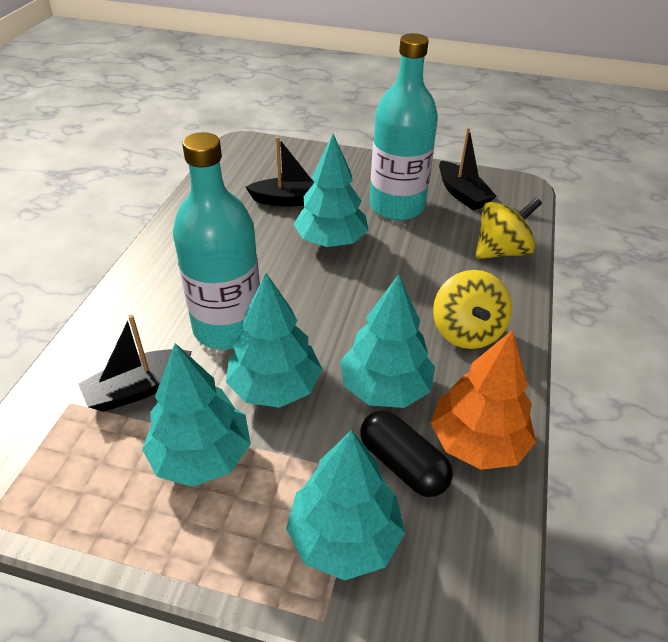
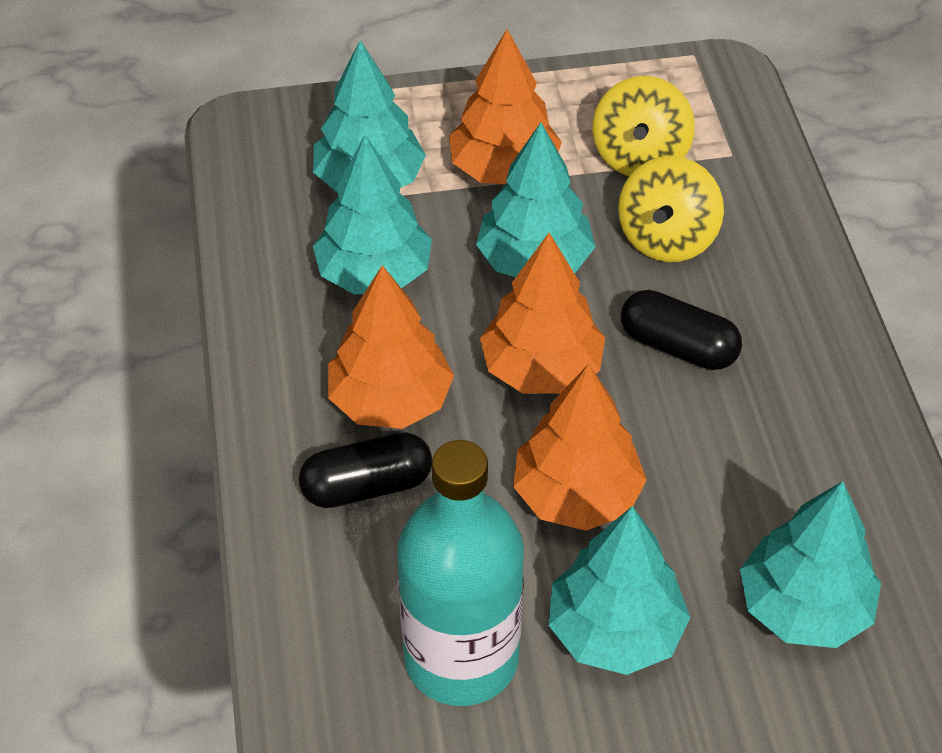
black boat: [78,315,192,412] [245,137,315,207] [439,127,496,210] = 3 -> none = 0
black capsule: [360,410,453,497] = 1 -> [299,432,432,508] [621,290,742,370] = 2
orange tree: [431,330,536,470] = 1 -> [328,265,454,429] [449,29,562,184] [480,233,605,394] [513,364,647,531] = 4
turquoise bottle: [173,132,260,350] [370,33,438,220] = 2 -> [397,440,524,706] = 1

